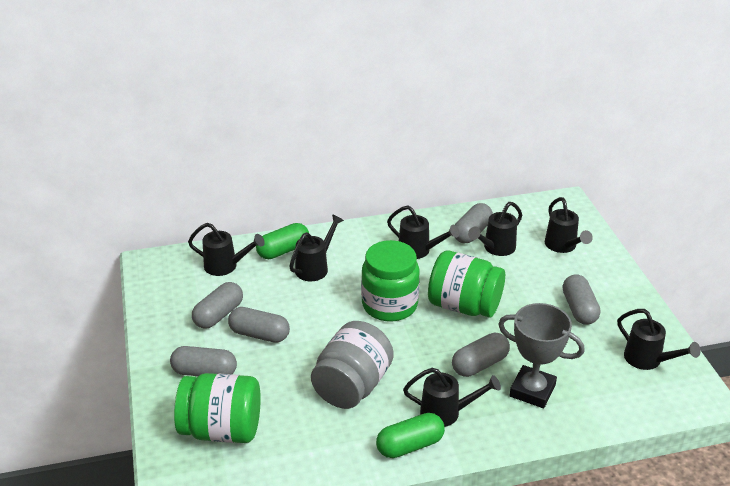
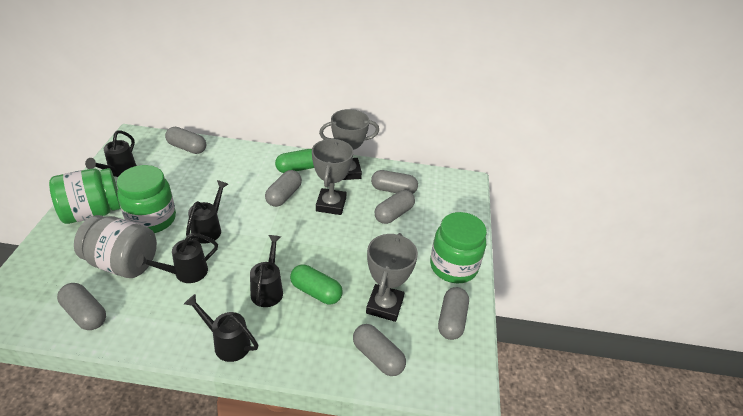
black watering can: [188,223,265,276] [289,214,344,281] [387,206,460,259] [403,368,501,427] [468,202,522,256] [545,197,593,253] [617,309,701,370] = 7 -> [85,130,137,177] [136,233,218,283] [184,294,258,362] [186,180,228,244] [250,235,283,307] = 5
grey capsule: [170,346,237,376] [192,282,243,329] [228,307,290,343] [452,332,510,377] [455,203,493,243] [563,274,600,325] = 6 -> [57,283,106,330] [165,127,206,154] [265,170,302,207] [353,324,406,376] [371,170,418,193] [375,190,415,224] [438,287,469,340] = 7
grey trophy: [498,303,585,408] = 1 -> [312,139,353,215] [319,109,379,180] [366,233,418,322] = 3

